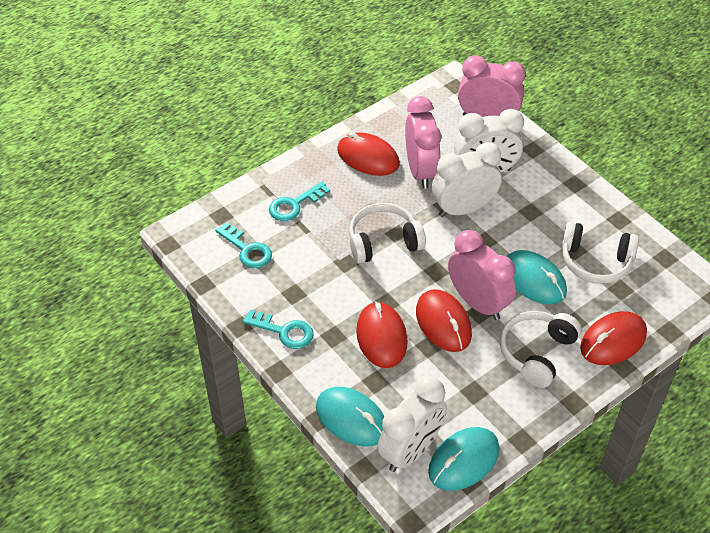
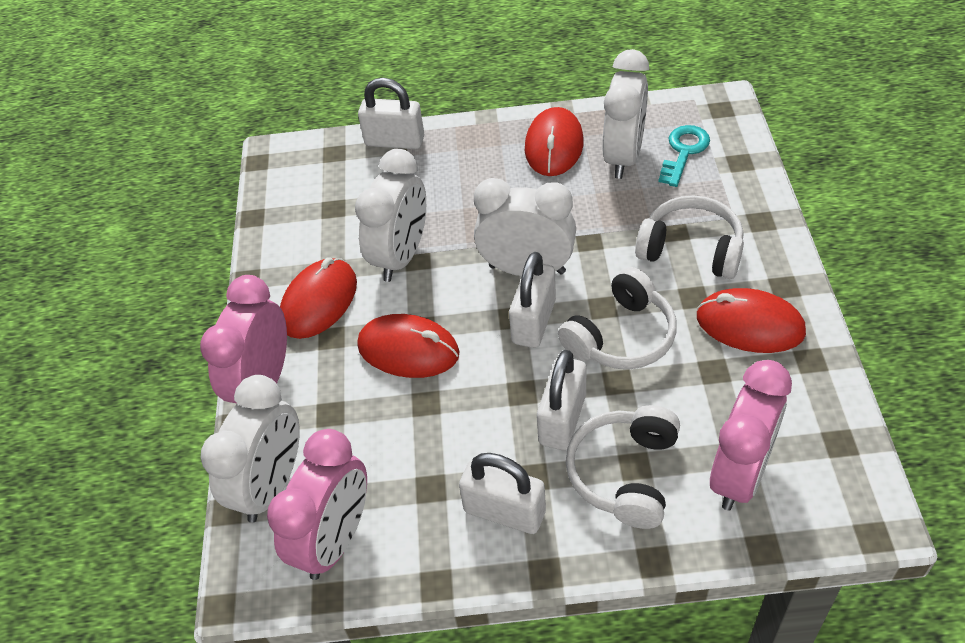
turquoise key: [215,222,272,268] [243,310,314,349] [269,181,330,221] = 3 -> [658,125,710,187] = 1
turquoise mouse: [316,387,384,446] [428,427,499,491] [506,250,567,304] = 3 -> none = 0
white clock: [377,376,447,472] [432,142,502,217] [454,109,524,173] = 3 -> [200,375,300,523] [355,149,426,282] [474,178,576,276] [602,49,649,179] = 4
white padlock: none = 0 -> [358,78,424,149] [459,453,546,534] [509,252,556,348] [537,350,586,450] = 4

